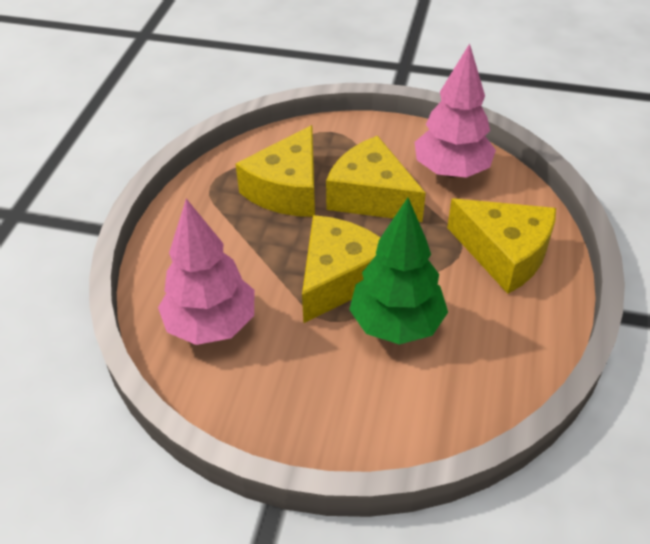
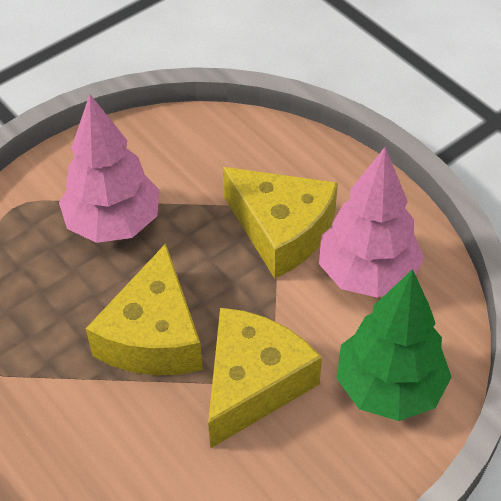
yellow cheese: [236,125,315,217] [302,215,381,323] [326,136,426,222] [447,198,556,294] = 4 -> [86,243,203,375] [208,308,322,448] [223,167,338,278] = 3

